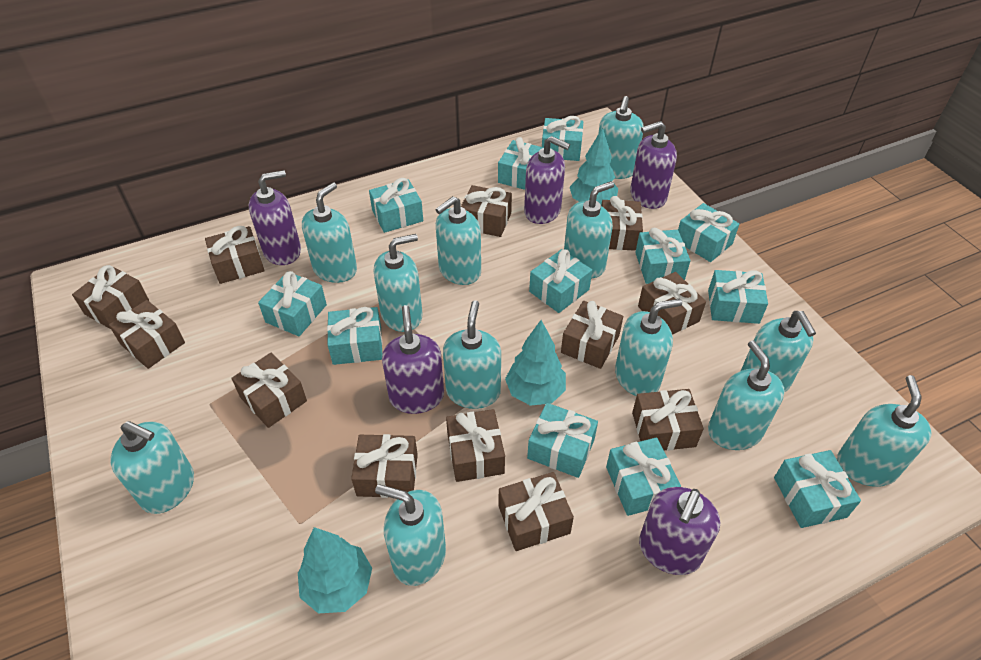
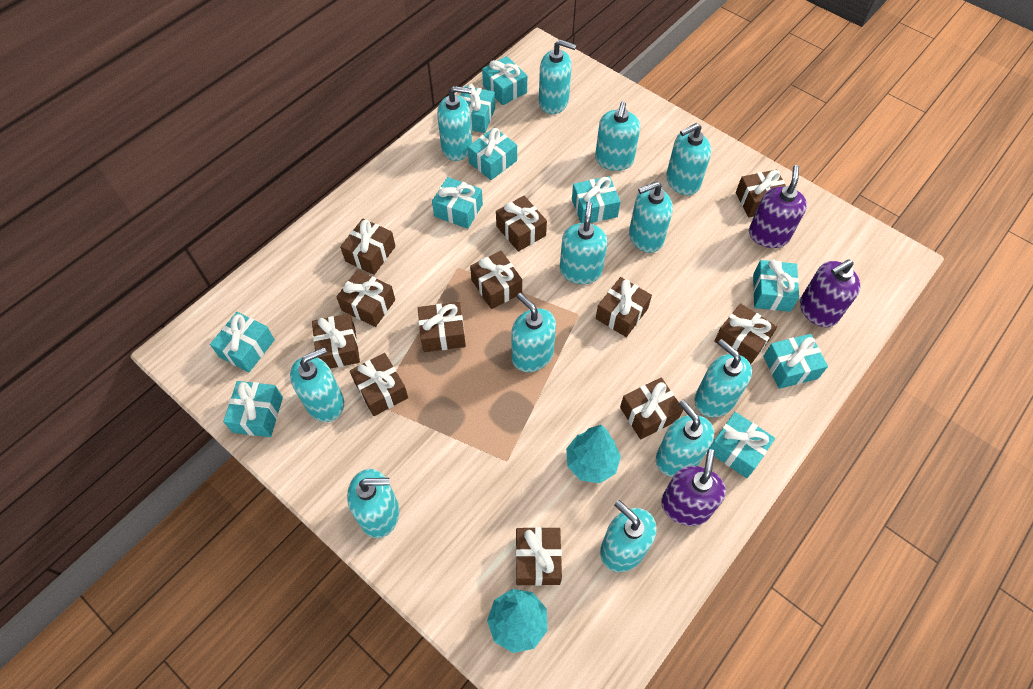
purple soap dispenser: [249,170,301,265] [382,305,444,414] [524,136,570,224] [630,121,677,209] [639,487,720,575] = 5 -> [661,449,726,526] [749,165,807,248] [800,259,861,327] = 3
turquoise gift: [258,271,327,336] [327,307,382,365] [369,178,423,233] [498,137,544,190] [527,403,598,478] [529,249,592,313] [542,116,583,161] [606,438,681,516] [635,228,690,284] [678,203,739,262] [708,270,768,324] [774,450,861,528] = 12 -> [210,312,275,372] [223,381,283,437] [432,177,483,229] [460,84,495,133] [468,127,517,180] [482,56,527,105] [572,176,621,223] [708,412,775,478] [753,260,799,312] [763,334,828,389] = 10
turquoise tree: [298,527,372,614] [505,320,566,406] [570,128,618,205] = 3 -> [487,589,547,653] [566,425,621,483] = 2

